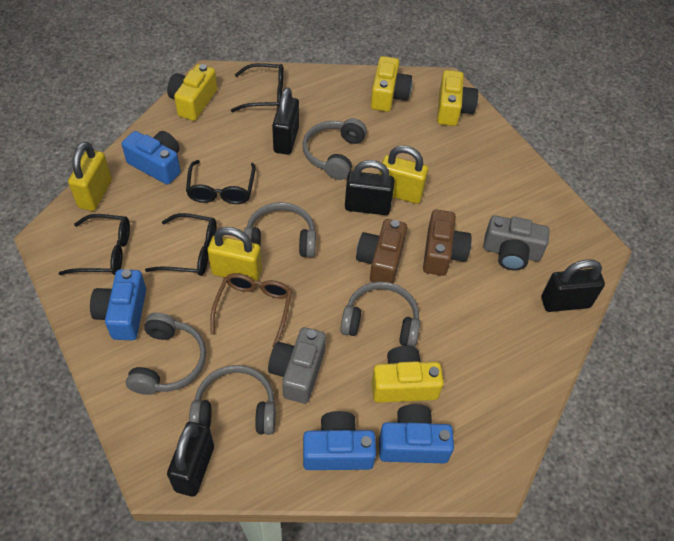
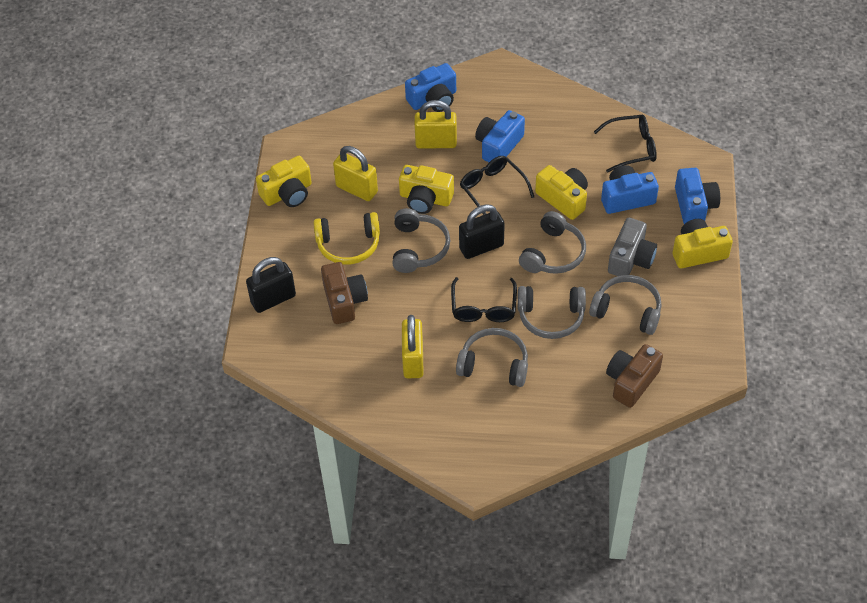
black glasses: [58,214,130,275] [145,213,217,276] [186,160,256,204] [231,63,283,112] = 4 -> [451,277,517,322] [460,156,534,215] [594,115,657,172] = 3
black padlock: [167,422,214,497] [272,88,299,155] [345,160,395,215] [541,259,605,312] = 4 -> [246,257,296,313] [459,204,505,259] = 2
brown glasses: [210,273,292,347] = 1 -> none = 0
grey camera: [268,327,326,404] [483,215,550,271] = 2 -> [608,218,657,276] = 1
yellow headphones: none = 0 -> [314,212,380,265] = 1

